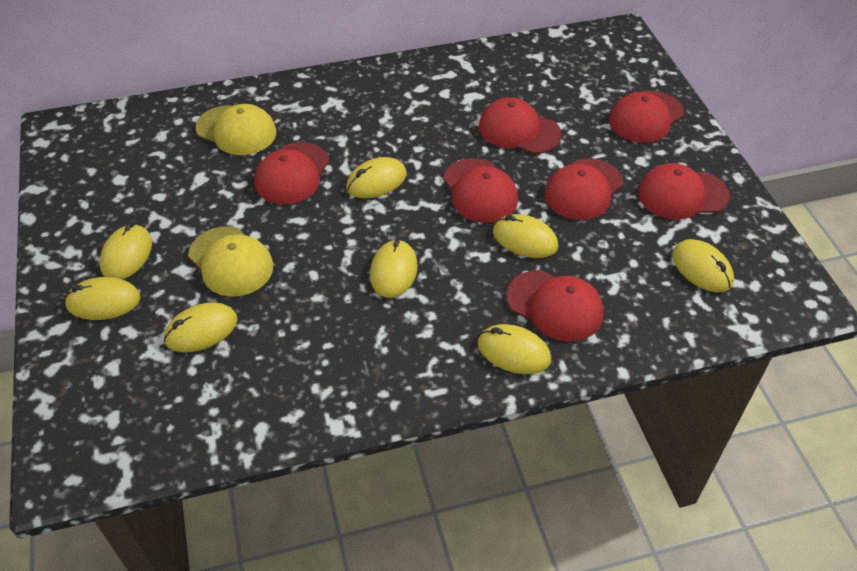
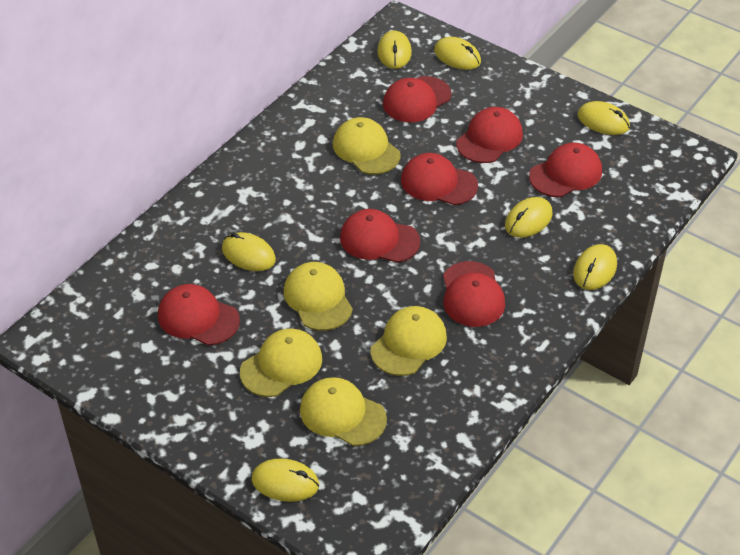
yellow cap: [188,226,273,297] [196,104,276,155] = 2 -> [240,328,322,397] [284,262,353,331] [300,377,387,446] [333,117,401,175] [371,306,447,376] = 5
yellow mouse: [65,277,140,320] [99,223,152,279] [164,302,238,352] [346,157,406,198] [370,239,418,298] [478,324,551,374] [493,214,558,258] [672,239,734,292] = 8 -> [222,232,276,271] [252,459,319,502] [377,30,412,69] [434,37,481,70] [505,197,553,238] [573,244,617,290] [577,101,630,135] = 7

